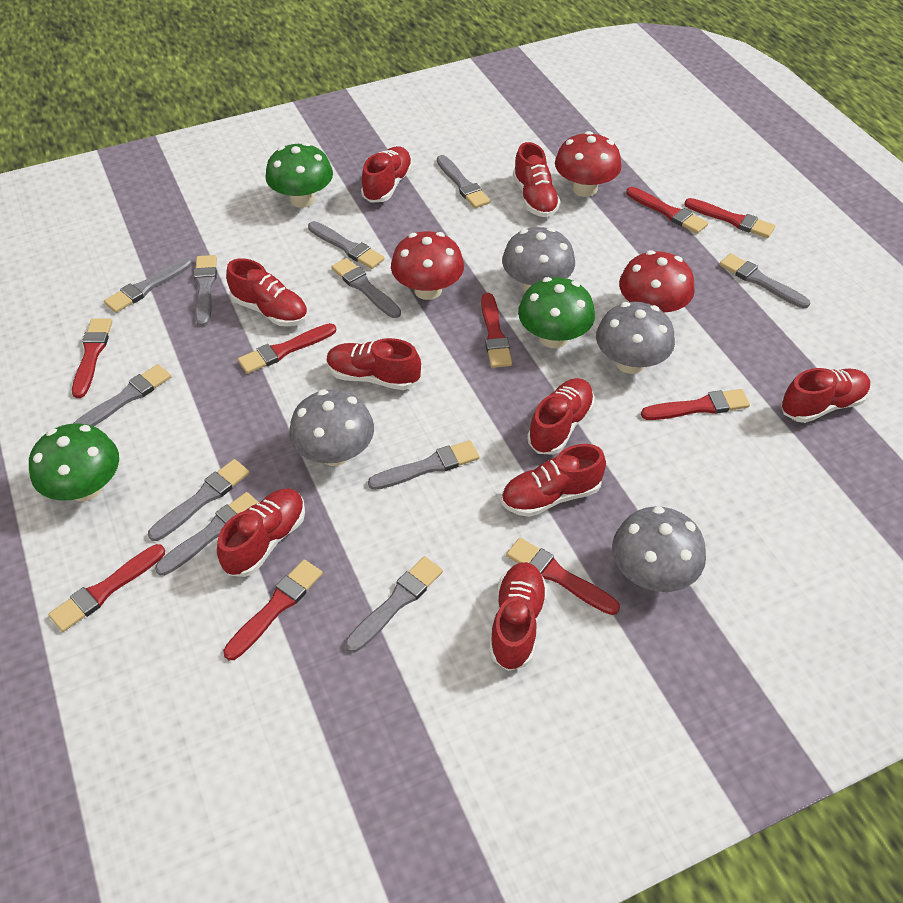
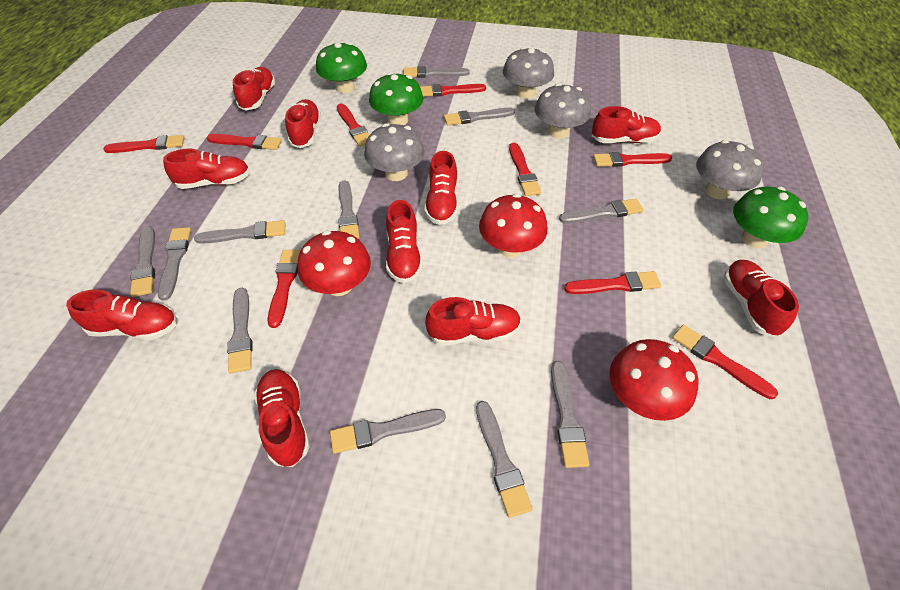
red shoe: [217,488,305,577] [226,258,308,326] [326,338,421,390] [361,146,413,203] [489,562,548,671] [501,444,606,517] [513,142,561,217] [527,378,595,455] [781,368,871,423] = 9 -> [66,290,177,340] [163,148,250,189] [233,67,276,111] [254,369,310,467] [285,99,321,148] [386,200,423,283] [424,151,458,225] [425,297,521,346] [592,106,661,143] [723,260,799,337] = 10

